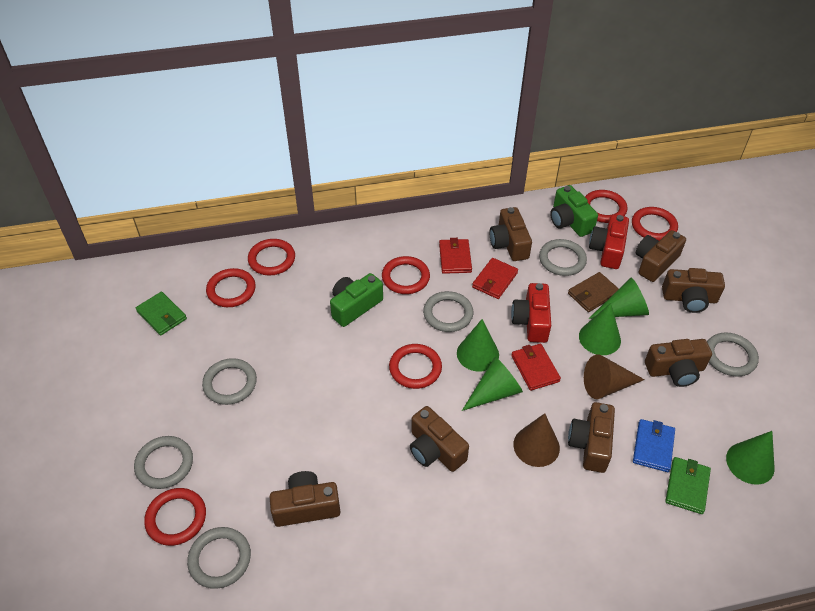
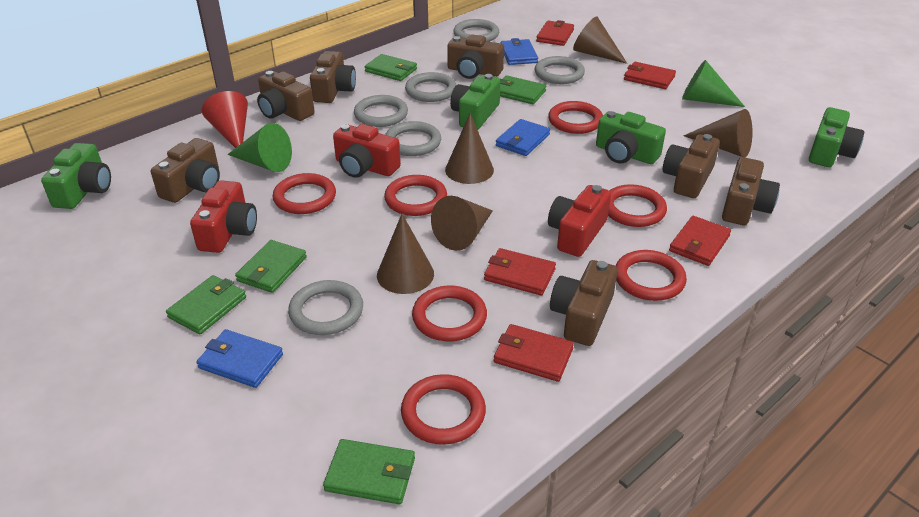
blue wallet: [633,419,675,472] = 1 -> [196,329,283,388] [496,119,550,156] [501,38,538,65] = 3
brown cone: [513,413,560,467] [584,354,645,399] = 2 -> [377,214,434,294] [431,196,493,251] [445,113,494,184] [573,16,628,64] [683,109,753,157] = 5
brown wallet: [568,272,619,312] = 1 -> none = 0
green camera: [330,273,383,327] [550,185,598,237] = 2 -> [41,143,111,209] [450,74,501,130] [596,111,666,164] [809,107,864,167] = 4
green cone: [457,319,499,372] [462,357,523,411] [579,303,621,355] [589,278,649,319] [726,431,775,485] = 5 -> [227,123,292,172] [682,60,745,107] = 2
green wallet: [136,292,187,336] [665,457,711,514] = 2 -> [166,275,246,334] [235,240,307,293] [323,439,415,504] [365,54,417,81] [500,75,546,104] = 5
red camera: [511,283,551,343] [589,214,629,269] = 2 -> [190,180,257,253] [333,124,401,178] [548,185,611,257] = 3
red cone: none = 0 -> [202,91,248,148] = 1
red wallet: [439,238,472,274] [472,258,518,299] [511,344,561,391] = 3 -> [484,248,556,296] [494,324,574,382] [536,20,574,46] [624,62,676,89] [669,216,731,266] = 5

